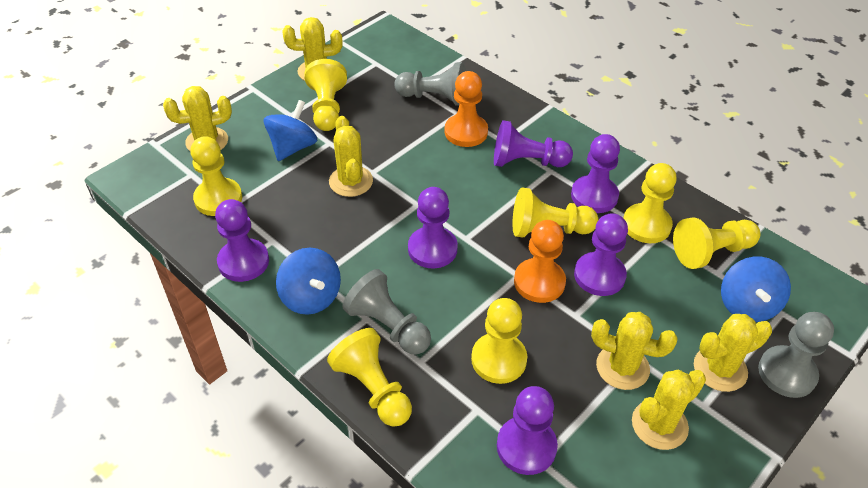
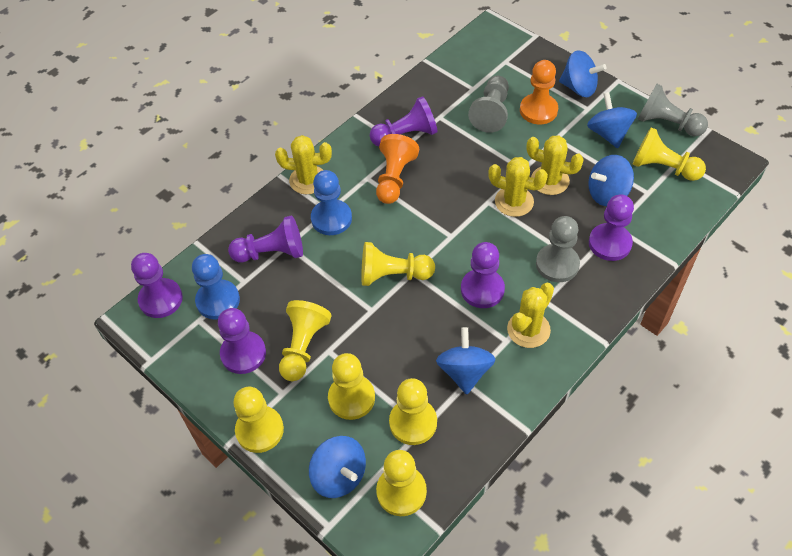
blue pawn: none = 0 -> [192,254,240,320] [311,170,352,235] = 2
blue spinning top: [264,100,317,161] [276,248,341,315] [721,257,791,322] = 3 -> [309,436,366,498] [436,327,495,394] [559,50,606,97] [587,92,637,148] [588,155,634,206] = 5
yellow cactus: [163,86,232,151] [283,17,342,81] [329,116,373,197] [591,312,678,390] [632,370,706,450] [694,314,772,392] = 6 -> [275,135,332,194] [488,157,548,217] [507,283,554,348] [526,135,584,195] = 4

